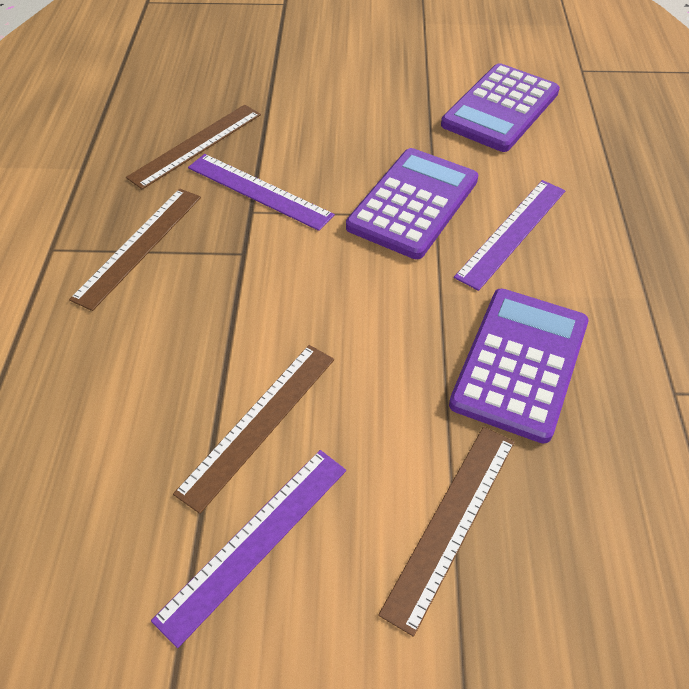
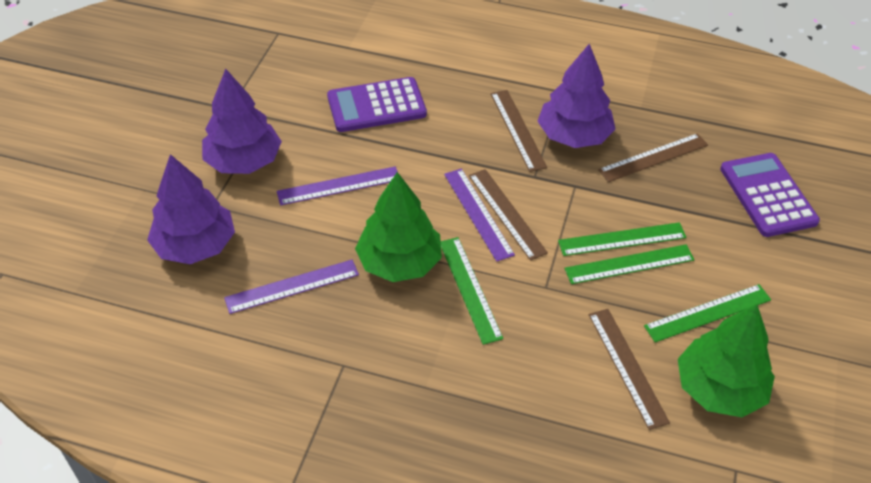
green ruler: none = 0 -> [441,237,503,345] [558,222,687,256] [564,244,694,284] [644,284,771,342] = 4
green tree: none = 0 -> [355,172,442,282] [678,304,775,417] = 2
purple calculator: [346,148,478,259] [441,63,560,152] [449,288,588,444] = 3 -> [327,77,427,132] [720,153,820,237] = 2
purple tree: none = 0 -> [147,154,235,264] [202,69,282,174] [538,44,616,148] = 3

